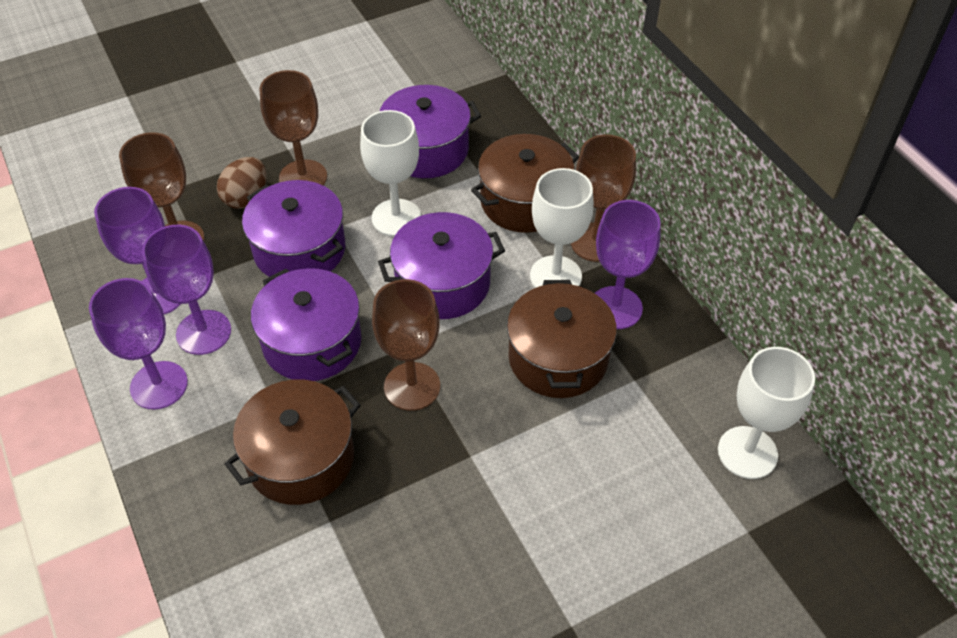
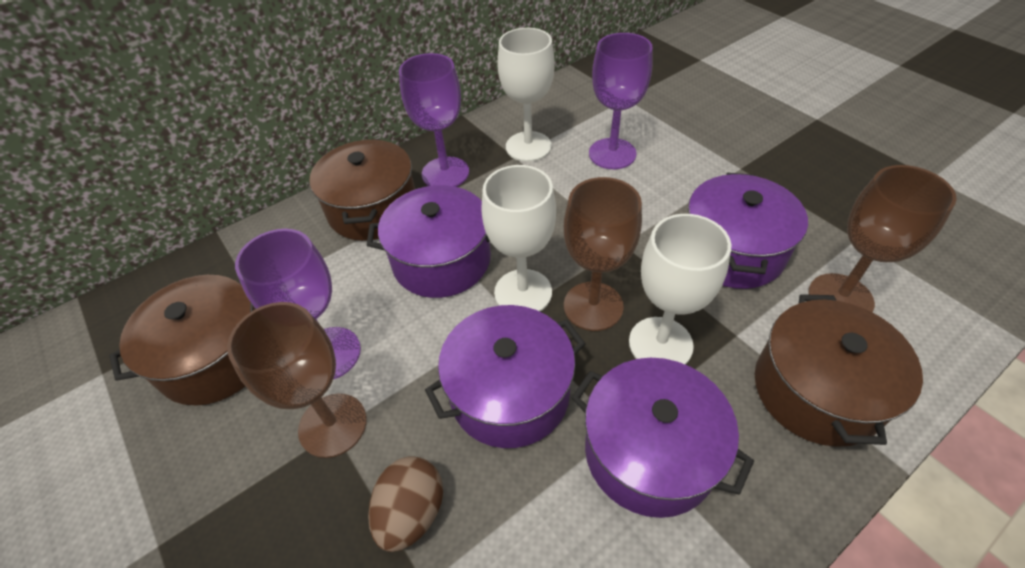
brown goblet: [119,132,205,241] [260,70,327,186] [372,279,440,411] [571,134,636,262] = 4 -> [227,302,367,458] [564,177,642,331] [808,165,957,313] = 3
purple goblet: [89,278,188,410] [94,187,181,314] [142,225,231,355] [595,200,661,329] = 4 -> [235,229,361,379] [399,53,469,187] [589,33,653,169] = 3

